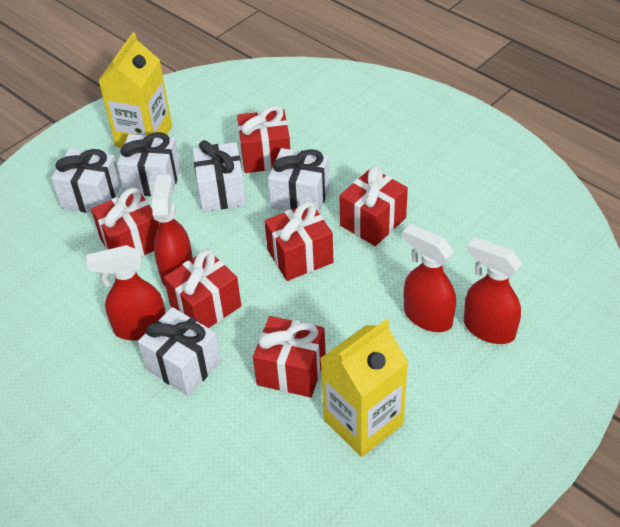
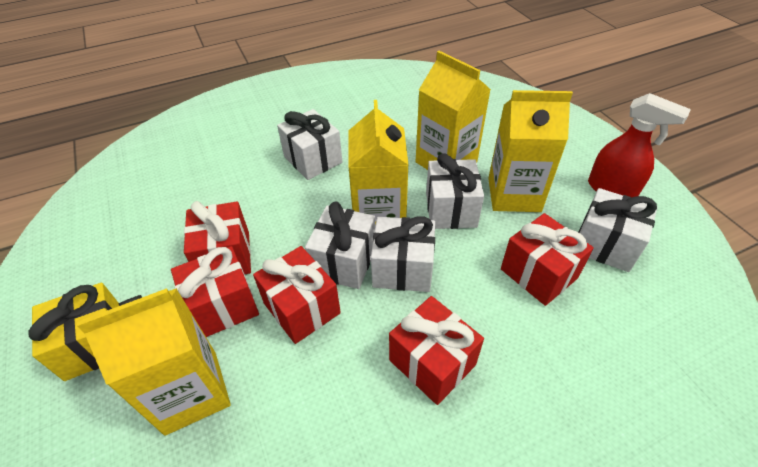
red gift: [91,188,159,257] [164,249,241,328] [237,106,290,173] [253,316,326,397] [264,202,333,281] [339,166,408,246] = 6 -> [171,246,259,337] [184,201,251,274] [253,246,341,344] [389,296,484,405] [501,213,594,306] = 5
red spray bottle: [86,245,166,340] [152,175,193,287] [402,223,456,332] [464,237,522,344] = 4 -> [588,93,691,197] = 1
yellow carton: [98,32,172,147] [320,319,408,457] = 2 -> [77,288,231,436] [348,100,409,226] [416,51,491,170] [488,90,573,212] = 4
yellow gift: none = 0 -> [29,283,119,381] = 1

